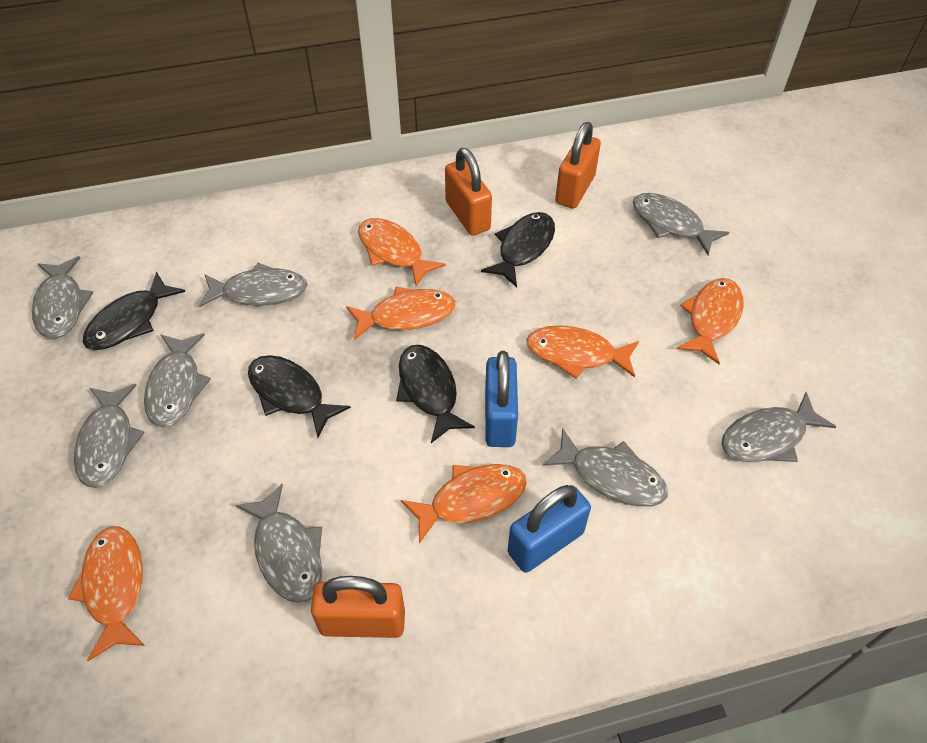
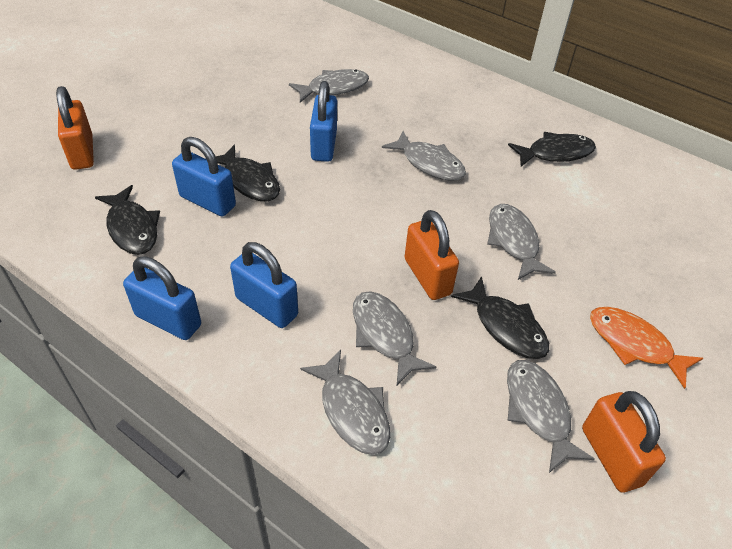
blue padlock: [485,351,518,447] [508,485,591,573] = 2 -> [123,256,201,340] [172,137,236,217] [230,242,298,328] [310,81,337,162] = 4
grey fish: [32,256,94,338] [74,384,145,488] [144,333,211,427] [199,263,307,307] [236,484,322,603] [542,428,668,507] [633,193,729,255] [721,392,836,462] = 8 -> [289,69,369,103] [300,350,390,455] [353,291,436,385] [382,131,466,181] [487,204,556,280] [507,360,595,473] = 6
orange fish: [68,527,145,661] [346,286,455,340] [358,218,446,287] [401,464,527,544] [526,325,639,379] [677,278,743,364] = 6 -> [590,307,703,389] = 1

